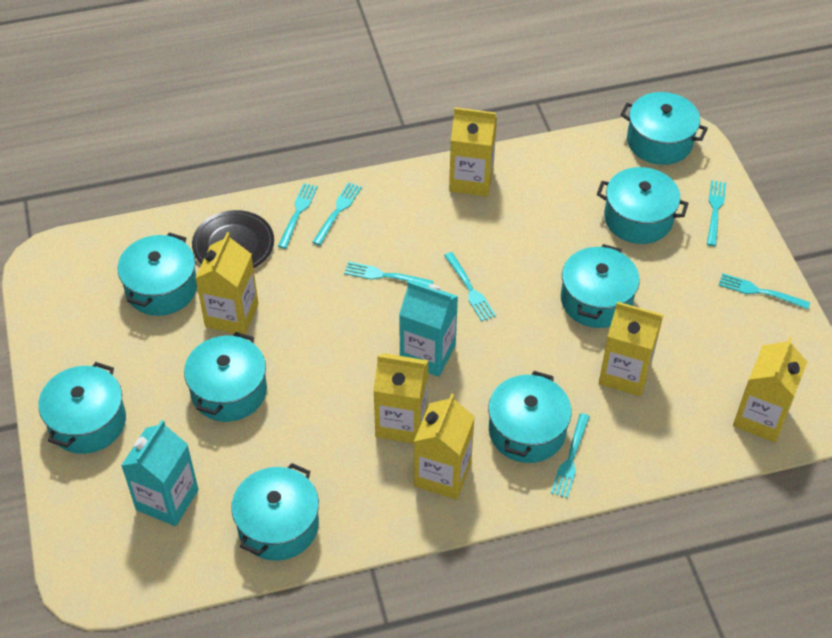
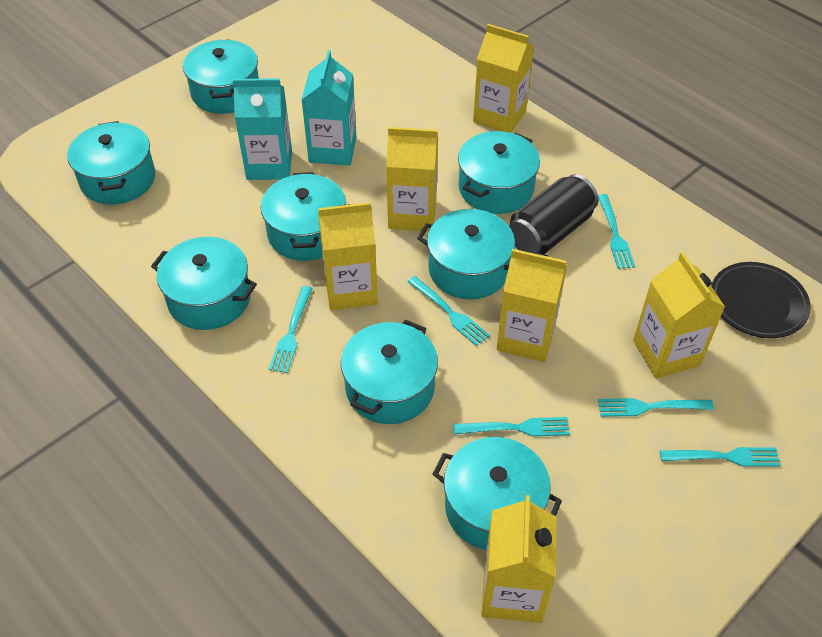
black can: none = 0 -> [509,174,598,254] = 1
turquoise fork: [278,183,318,249] [312,182,362,245] [344,261,434,286] [444,252,496,321] [551,413,590,498] [707,180,726,246] [719,273,810,309] = 7 -> [269,286,313,373] [407,276,490,346] [453,417,570,437] [598,194,635,269] [598,398,714,417] [660,447,781,467] = 6

